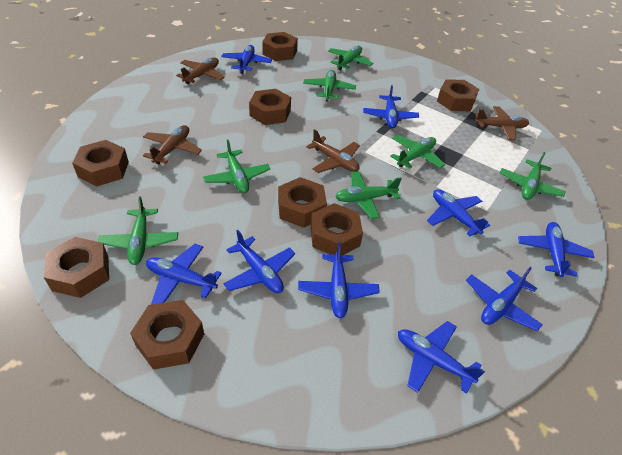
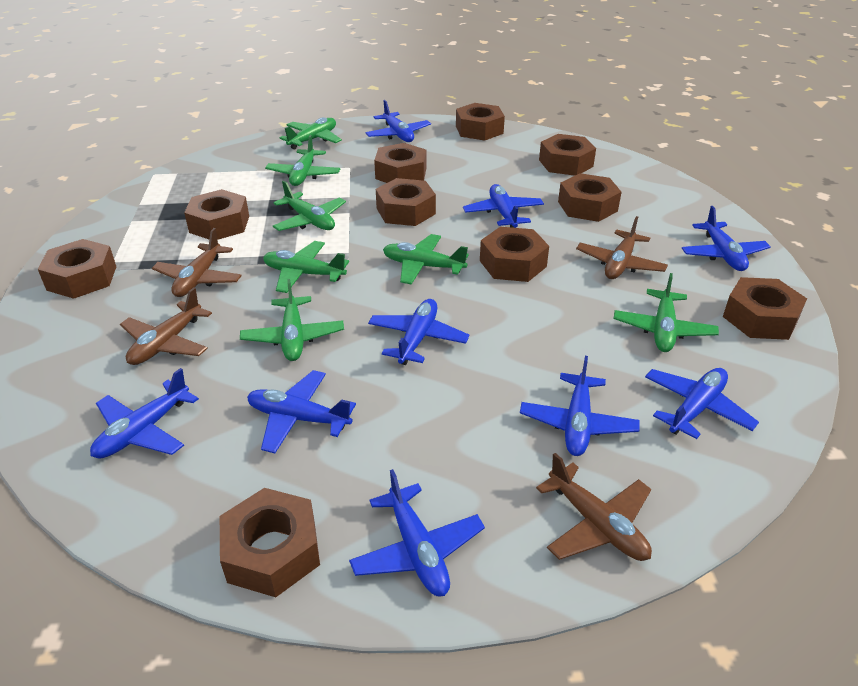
brown nut: [44,237,109,298] [72,140,129,186] [130,300,204,370] [249,89,291,125] [262,32,298,61] [278,177,327,228] [311,203,363,255] [437,80,479,111] = 8 -> [38,239,116,299] [184,189,249,240] [220,488,320,597] [374,143,426,183] [376,178,436,226] [456,103,505,141] [480,227,549,282] [539,134,596,176] [558,173,621,222] [723,277,807,340] = 10

